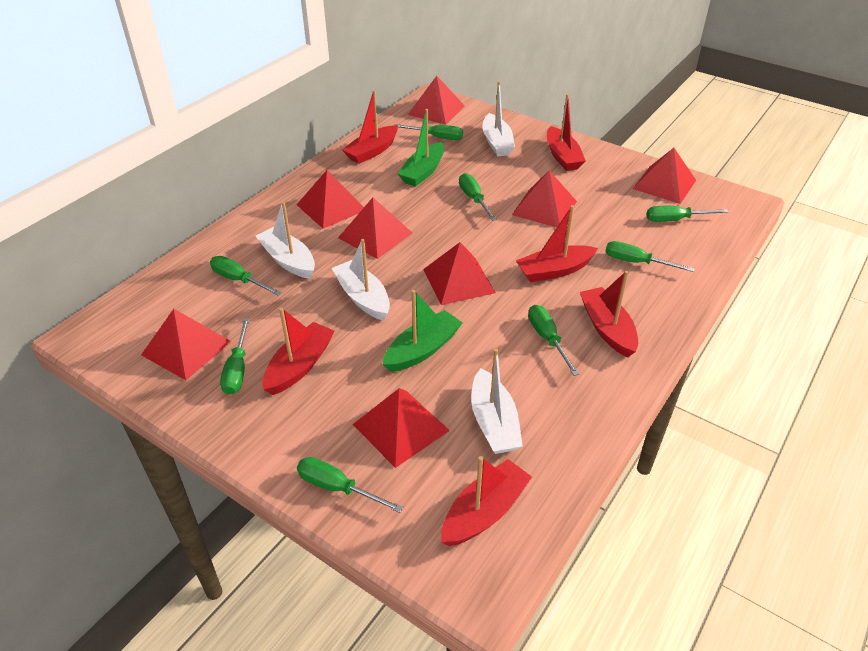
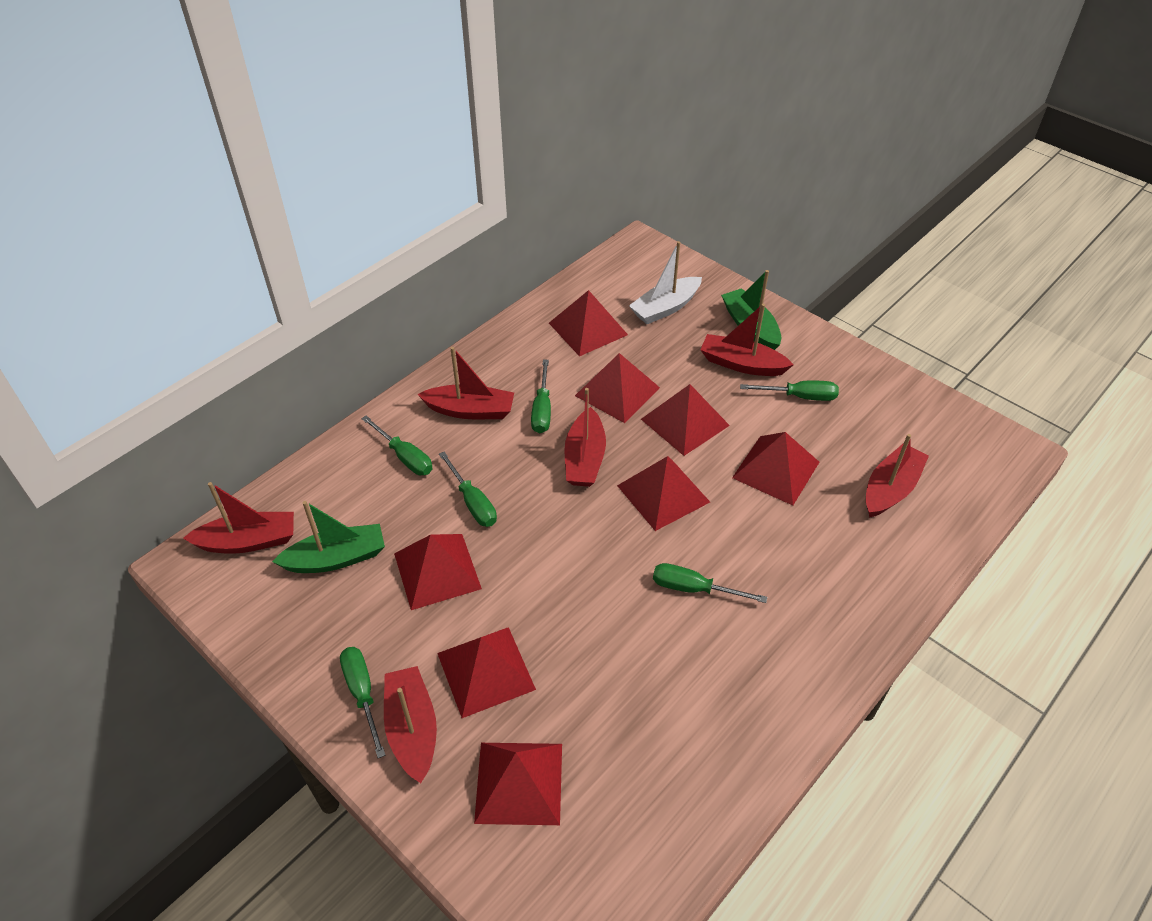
green screwdriver: [210,256,282,295] [220,318,250,395] [297,457,403,513] [395,124,463,140] [459,173,497,221] [528,305,579,376] [605,241,695,272] [647,206,729,222] = 8 -> [340,647,386,758] [361,416,433,475] [439,452,497,527] [531,360,551,433] [653,563,767,603] [740,381,839,401] = 6
white boat: [256,201,315,279] [332,239,390,321] [471,348,523,454] [482,81,515,156] = 4 -> [629,241,702,324] = 1

